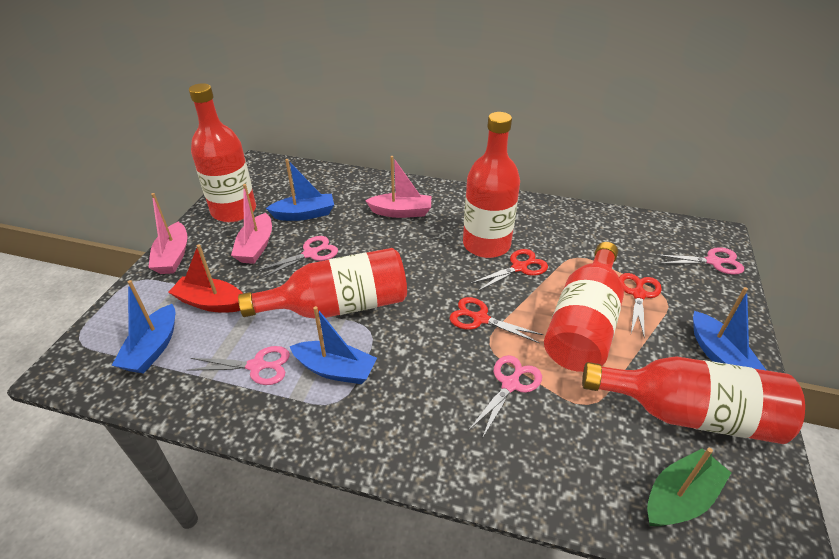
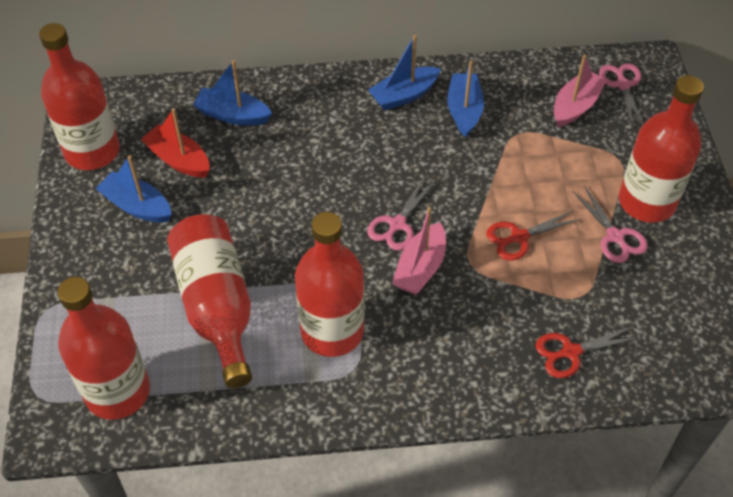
green boat: [647,448,731,526] = 1 -> none = 0
pink boat: [148,193,188,274] [231,184,272,264] [365,156,431,218] = 3 -> [392,207,446,295] [554,54,607,127] = 2
pink scissors: [187,346,290,385] [256,236,338,278] [468,355,542,438] [657,247,744,275] = 4 -> [367,176,435,251] [573,186,648,263] [599,63,643,129] = 3
red scissors: [450,297,544,343] [470,249,548,292] [619,273,662,338] = 3 -> [486,210,581,260] [536,326,641,378] = 2

